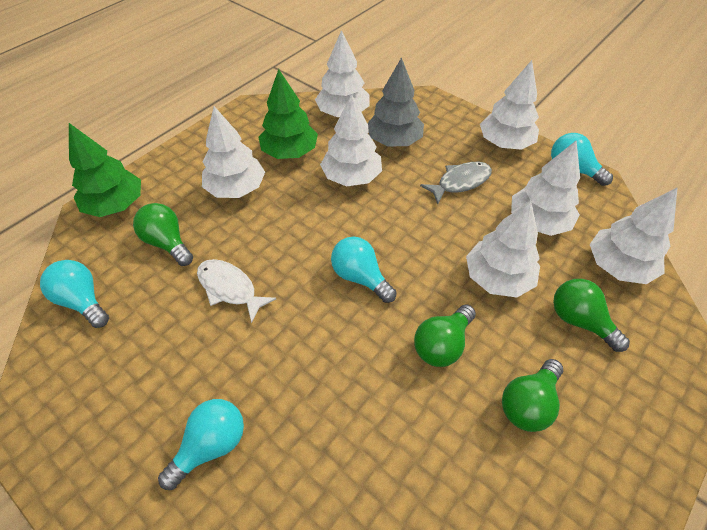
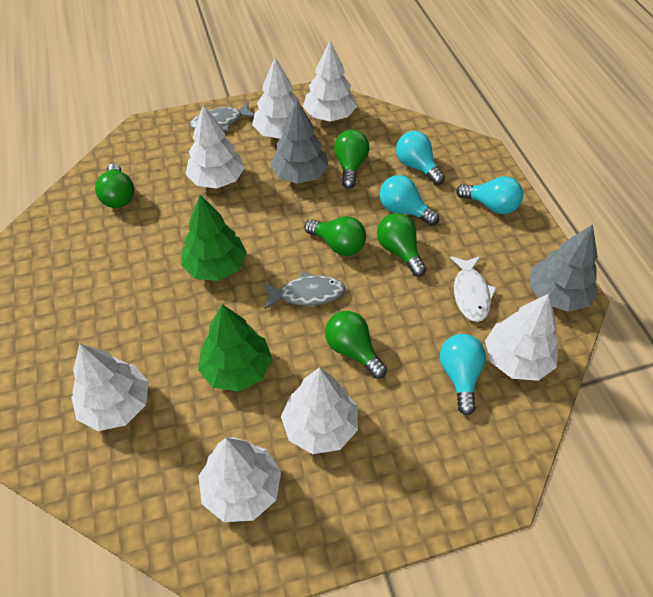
green light bulb: [133,203,193,266] [414,304,476,367] [502,359,563,432] [553,279,630,352] = 4 -> [95,164,134,208] [304,216,366,256] [325,311,387,379] [334,129,369,189] [377,213,426,277] = 5
grey fish: [420,162,492,204] = 1 -> [190,102,254,131] [263,271,345,309] = 2
grey tree: [367,57,424,147] = 1 -> [270,100,329,184] [529,224,598,312] = 2

